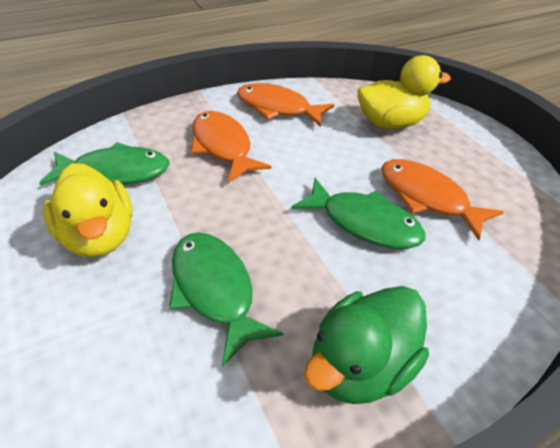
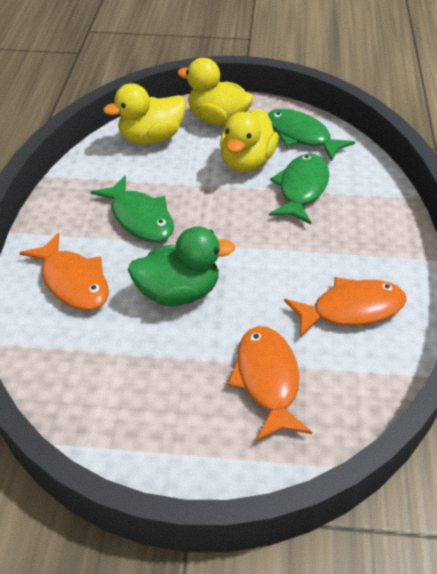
yellow duck: [43,163,132,257] [357,55,451,129] = 2 -> [103,83,186,144] [177,58,253,126] [220,109,279,172] = 3

